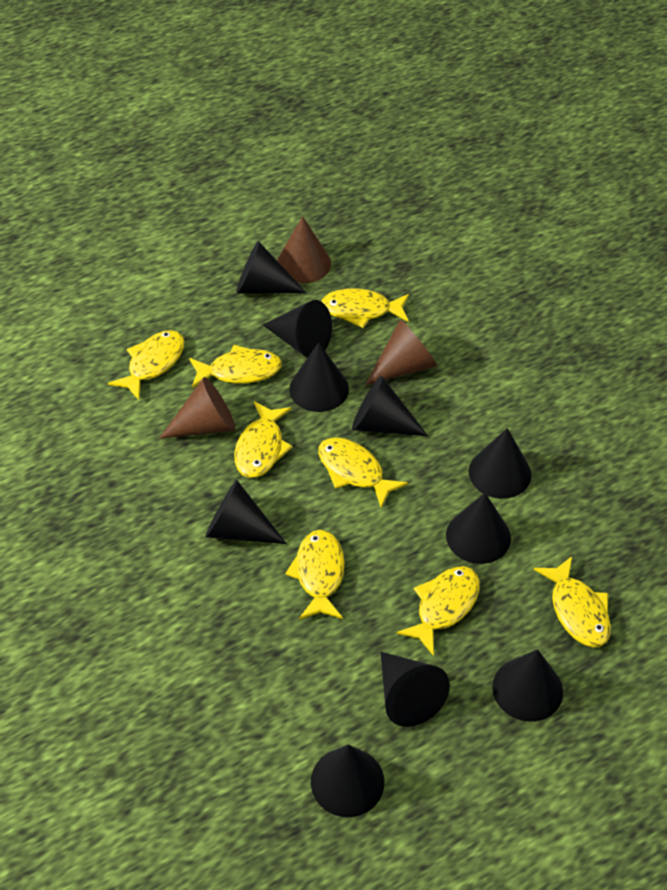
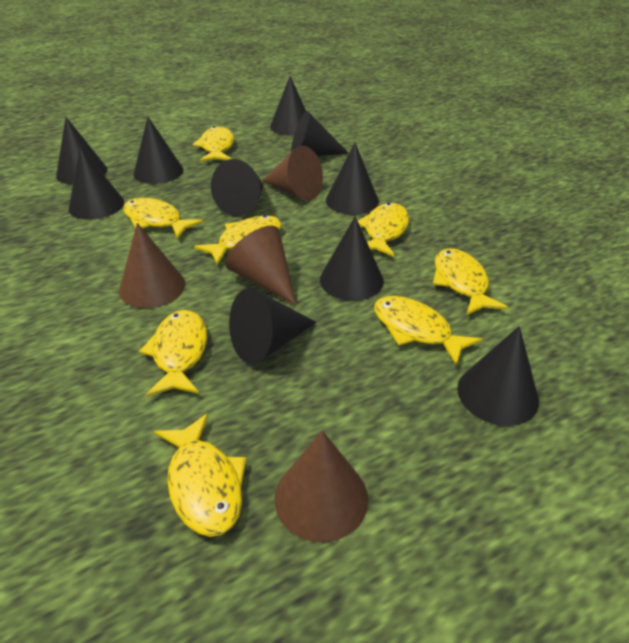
brown cone: [159,377,236,439] [277,216,331,283] [365,320,437,386] = 3 -> [119,223,185,308] [225,226,296,305] [262,146,323,201] [275,431,368,542] = 4

